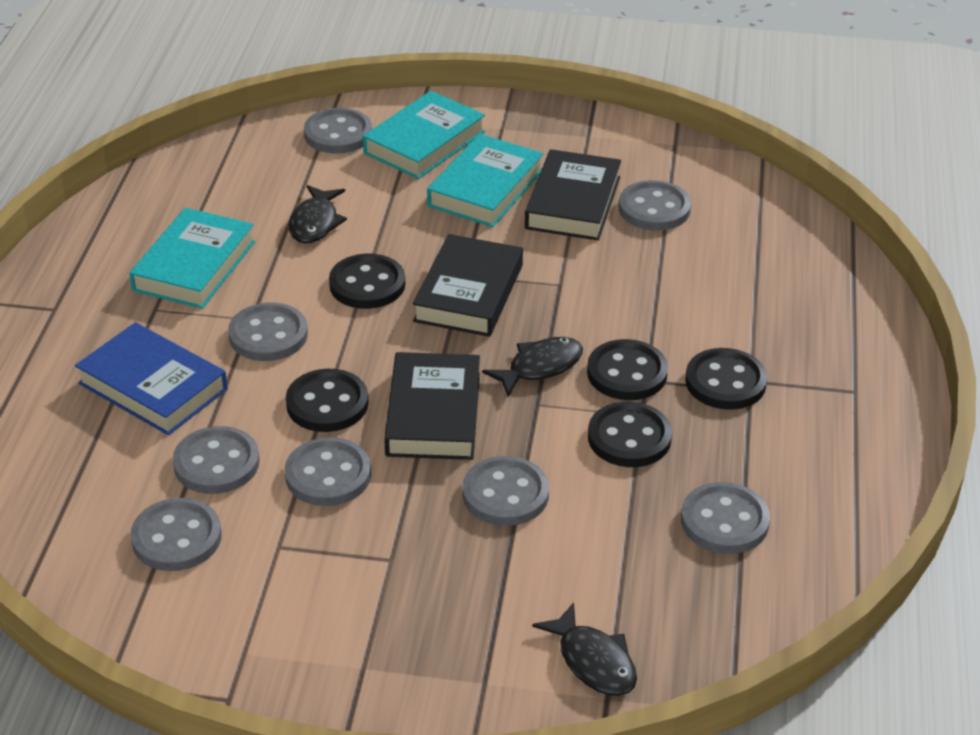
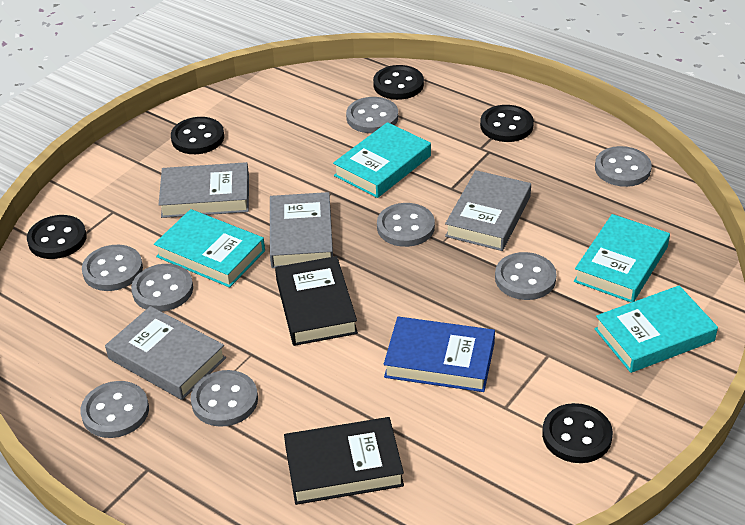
black book: [384,352,480,460] [413,234,523,337] [525,149,621,241] = 3 -> [275,256,358,346] [284,417,404,505] = 2
black fish: [288,185,347,243] [482,337,583,397] [532,602,637,696] = 3 -> none = 0
grey book: none = 0 -> [105,306,226,400] [158,162,249,218] [270,192,333,268] [445,170,531,251] = 4
turquoise book: [129,208,255,309] [363,91,485,179] [427,134,544,227] = 3 -> [154,209,265,288] [333,122,431,198] [574,214,670,303] [595,285,718,373] = 4

